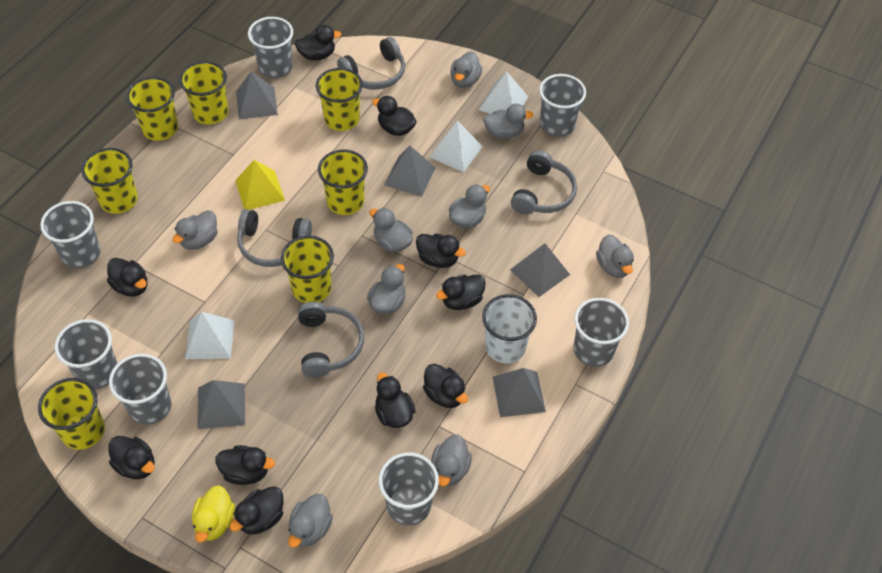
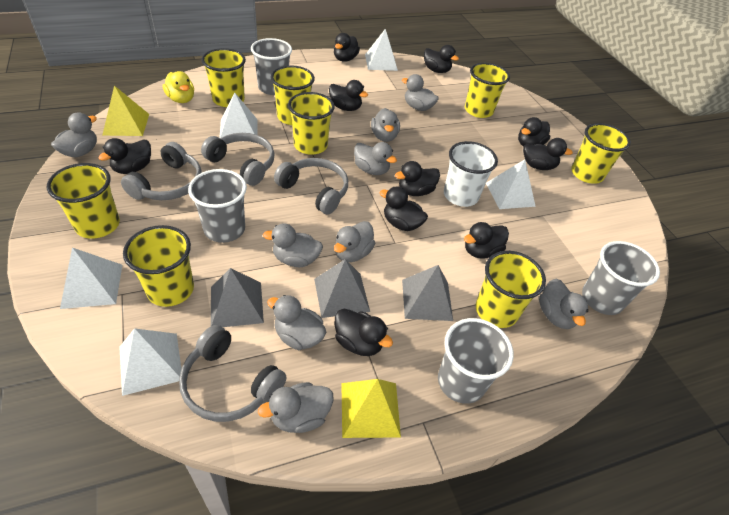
grey cup: [40,201,101,268] [54,319,117,390] [109,354,171,425] [248,17,293,78] [379,453,439,525] [539,74,586,137] [574,298,629,367] = 7 -> [188,169,247,243] [251,38,292,95] [438,318,514,404] [582,241,660,315] = 4
grey pyramid: [197,380,245,429] [236,71,278,119] [384,146,436,197] [493,368,546,417] [510,243,570,297] = 5 -> [211,268,264,327] [314,259,370,318] [402,265,453,321] = 3
white pyramid: [185,312,234,359] [429,120,483,172] [479,72,528,114] = 3 -> [60,248,122,309] [119,328,181,396] [219,92,258,138] [365,29,398,71] [486,159,536,209] = 5
yellow cup: [38,378,105,450] [81,148,138,214] [126,77,178,141] [179,61,228,124] [281,236,334,303] [316,68,363,131] [318,150,368,215] = 7 -> [47,163,120,239] [123,225,194,307] [201,48,246,107] [270,65,315,125] [288,92,335,155] [465,63,510,118] [476,251,546,328] [571,123,631,184] = 8
yellow pyramid: [235,160,285,210] = 1 -> [102,86,149,136] [341,379,401,438] = 2

